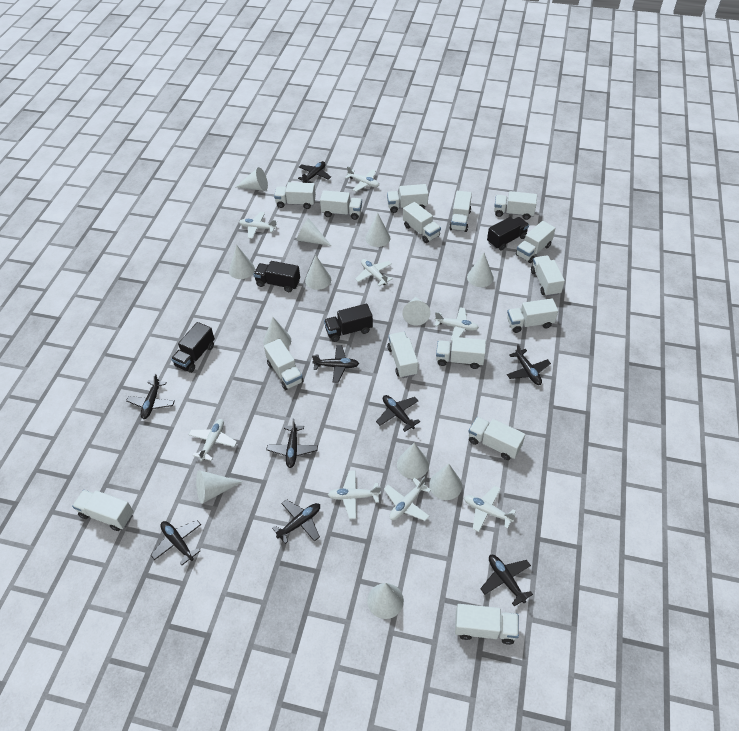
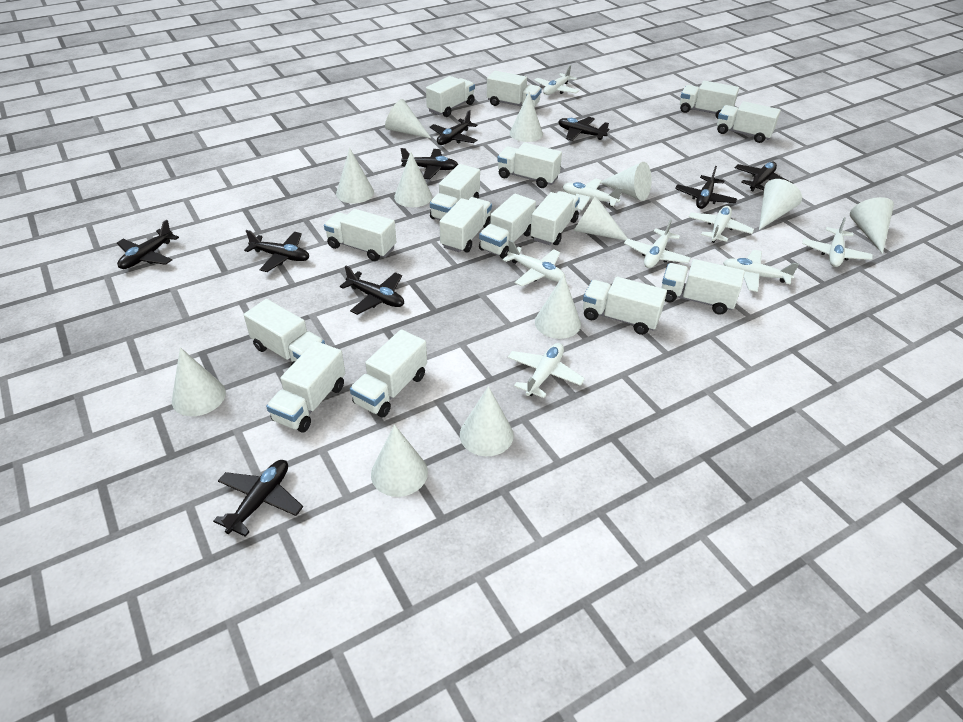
black truck: [171,322,215,373] [253,261,300,292] [324,304,373,342] [487,217,529,251] = 4 -> none = 0

